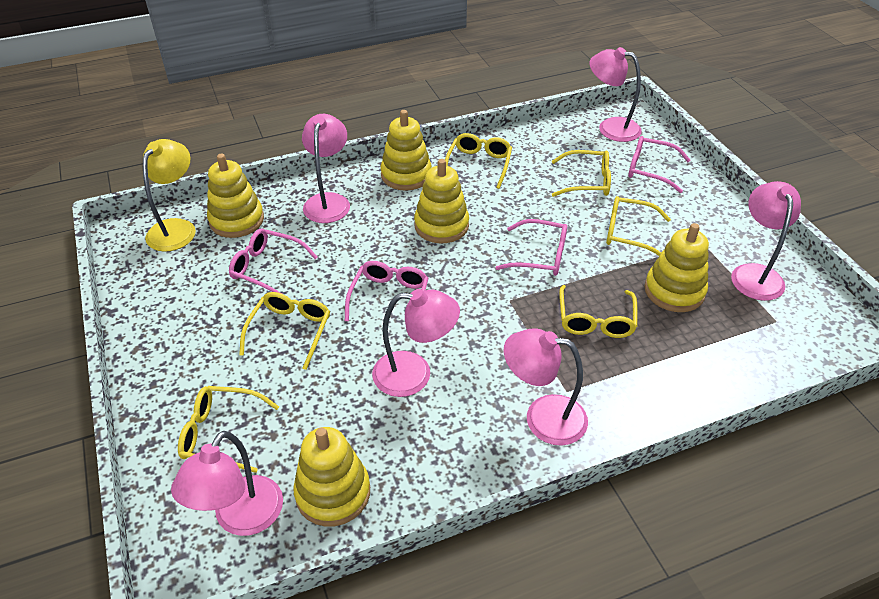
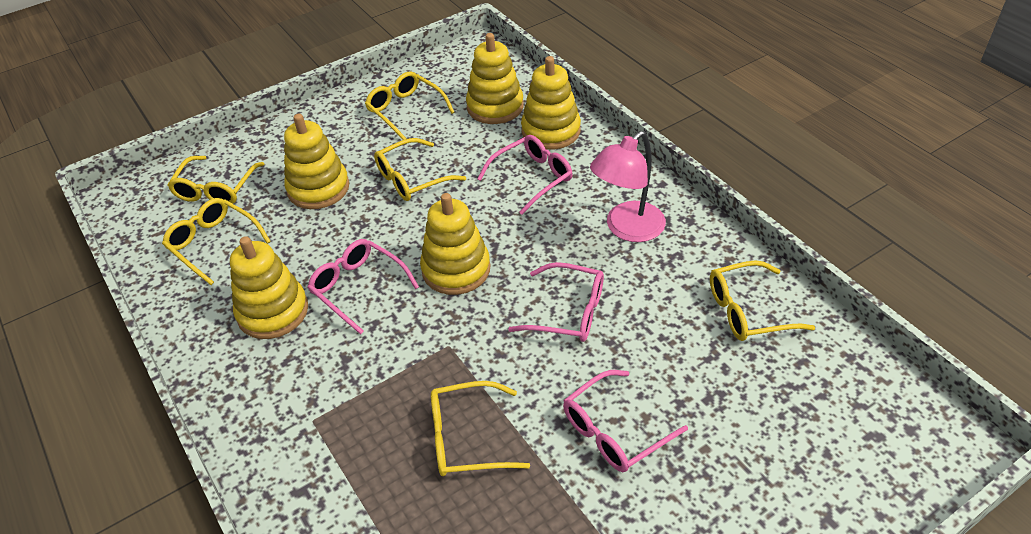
pink lamp: [171,431,283,536] [302,114,350,223] [372,289,460,397] [504,328,588,446] [589,47,642,142] [731,181,801,301] = 6 -> [590,131,666,242] = 1
yellow lamp: [143,139,196,252] = 1 -> none = 0

